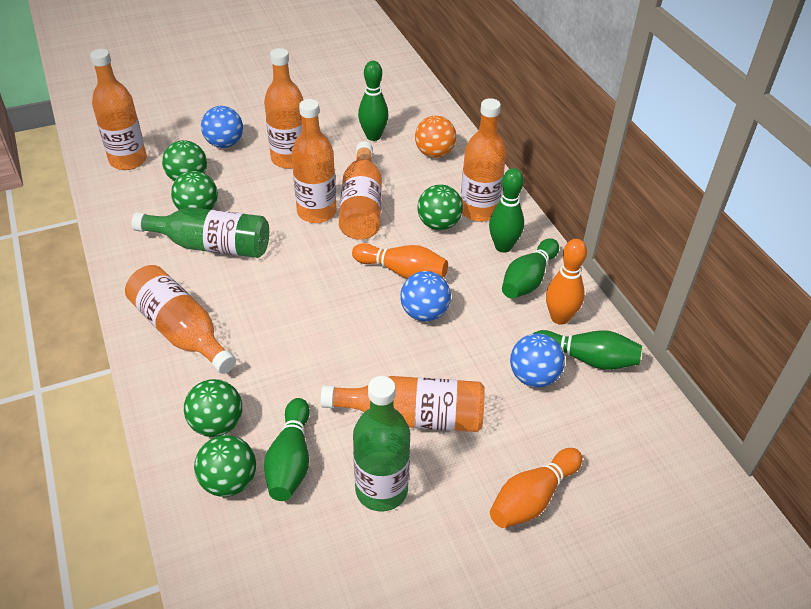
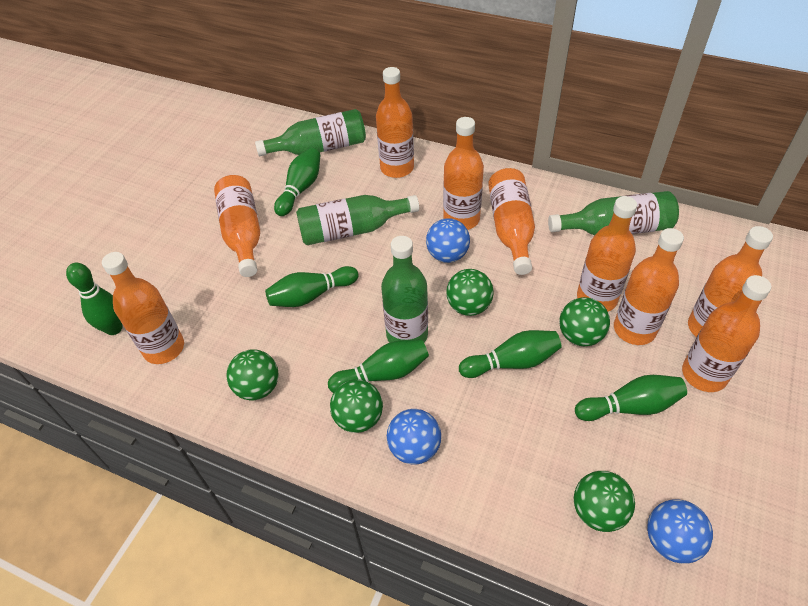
green bottle: [132,207,269,258] [353,376,410,512] = 2 -> [255,109,366,156] [296,195,419,245] [381,236,428,342] [548,191,679,235] = 4
green bowling pin: [264,398,310,501] [358,61,389,141] [489,168,524,253] [502,238,559,299] [533,330,642,370] = 5 -> [66,262,123,335] [265,266,358,307] [274,148,320,216] [328,340,429,393] [459,330,562,378] [575,375,687,421] = 6
orange ball: [415,116,456,158] = 1 -> none = 0
orange bottle: [90,49,147,170] [125,265,236,374] [264,48,303,169] [292,99,336,223] [320,376,485,432] [339,141,382,240] [461,98,506,222] = 7 -> [102,252,184,364] [214,175,260,277] [376,67,414,178] [443,117,484,230] [488,168,535,275] [577,196,637,312] [614,228,684,345] [682,275,771,392] [688,226,773,337] = 9
orange bowling pin: [352,243,448,279] [490,448,582,528] [546,239,587,325] = 3 -> none = 0

